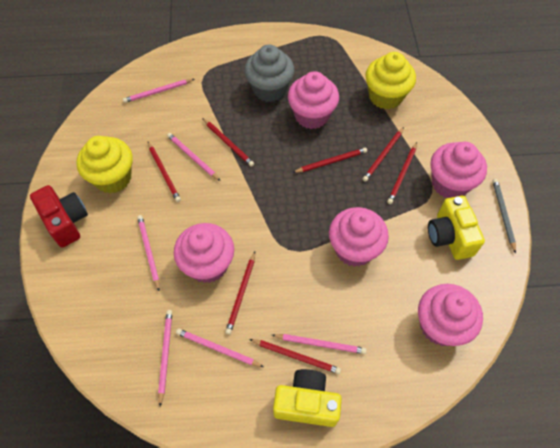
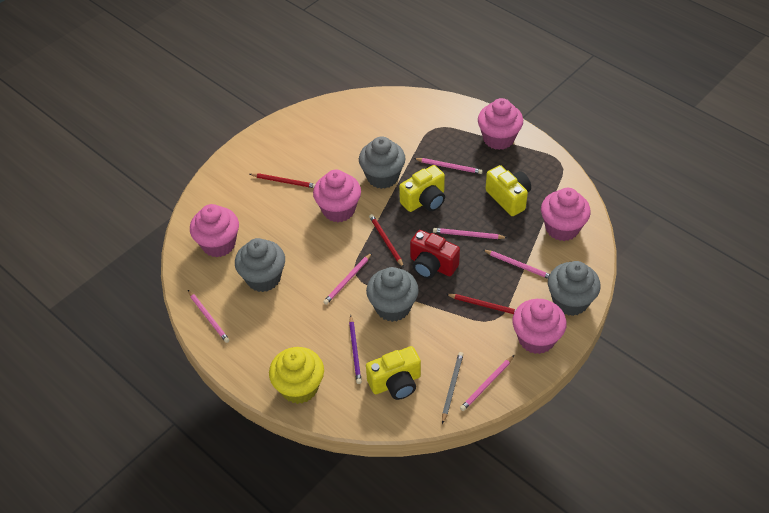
grey cupcake: [244,44,294,102] = 1 -> [235,238,285,292] [359,137,406,189] [366,267,419,322] [548,261,601,316] = 4
purple pencil: none = 0 -> [349,315,362,384] = 1
red pencil: [148,142,181,202] [202,118,254,167] [225,252,255,334] [249,339,341,374] [292,148,367,173] [363,127,404,182] [387,142,417,204] = 7 -> [250,173,315,188] [369,214,404,267] [446,294,516,314] = 3
yellow camera: [273,369,342,427] [428,196,485,260] = 2 -> [366,346,421,400] [399,165,445,212] [485,165,531,216] = 3
yellow cupcake: [76,136,133,193] [365,52,416,109] = 2 -> [269,347,324,404] = 1

